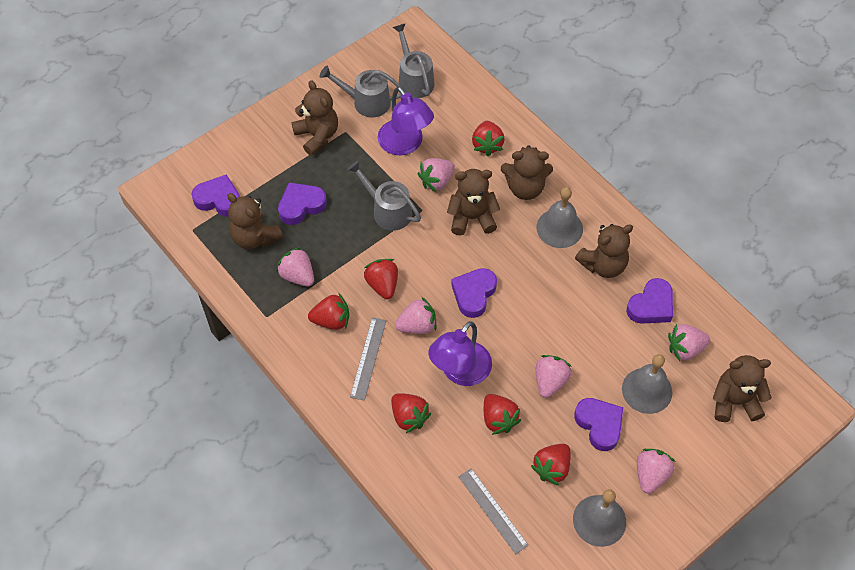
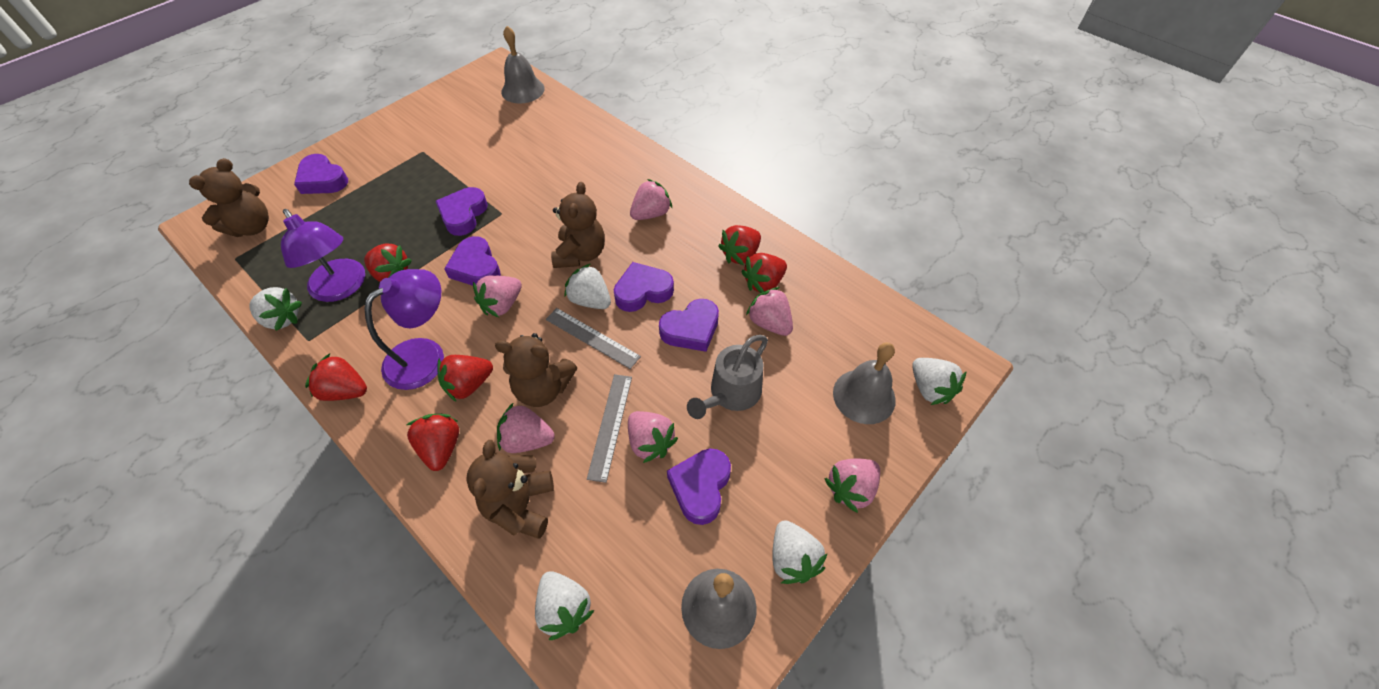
brown teddy bear: [227,193,283,249] [292,80,338,156] [447,169,500,235] [501,146,553,200] [575,224,633,278] [712,355,772,422] = 6 -> [189,158,269,237] [466,440,554,538] [495,333,577,407] [551,182,605,268] = 4
grey watering can: [320,66,405,118] [347,161,421,231] [393,23,435,98] = 3 -> [687,335,768,419] = 1
purple heart: [191,174,240,217] [278,182,327,225] [451,268,497,318] [574,398,623,451] [626,278,673,324] = 5 -> [294,154,348,194] [436,187,488,236] [444,236,501,286] [614,262,674,312] [659,299,719,352] [667,449,731,525] = 6
white strawberry: none = 0 -> [249,287,302,331] [535,571,594,640] [564,264,611,309] [772,520,828,584] [912,358,967,405] = 5

